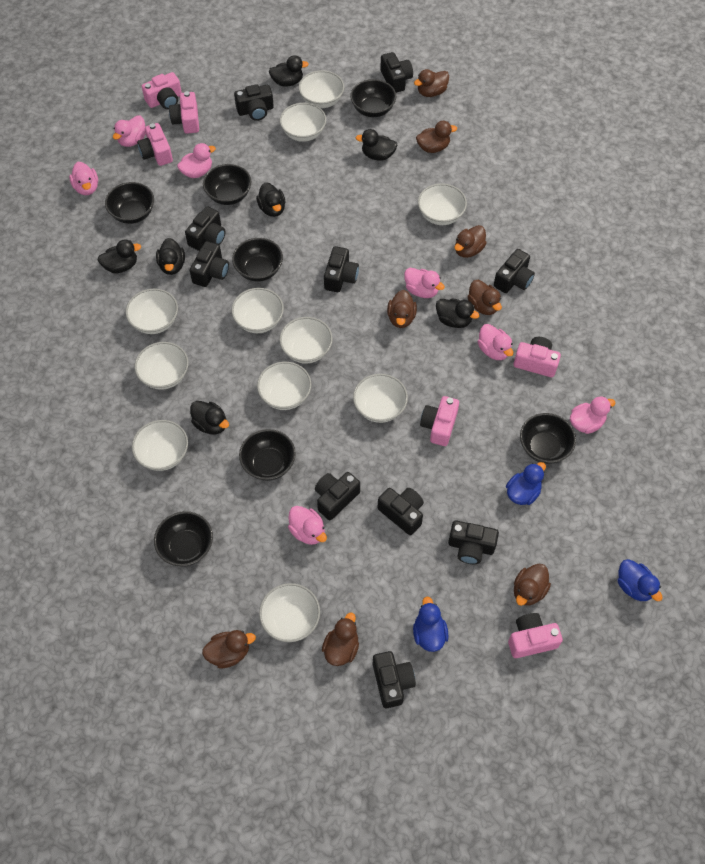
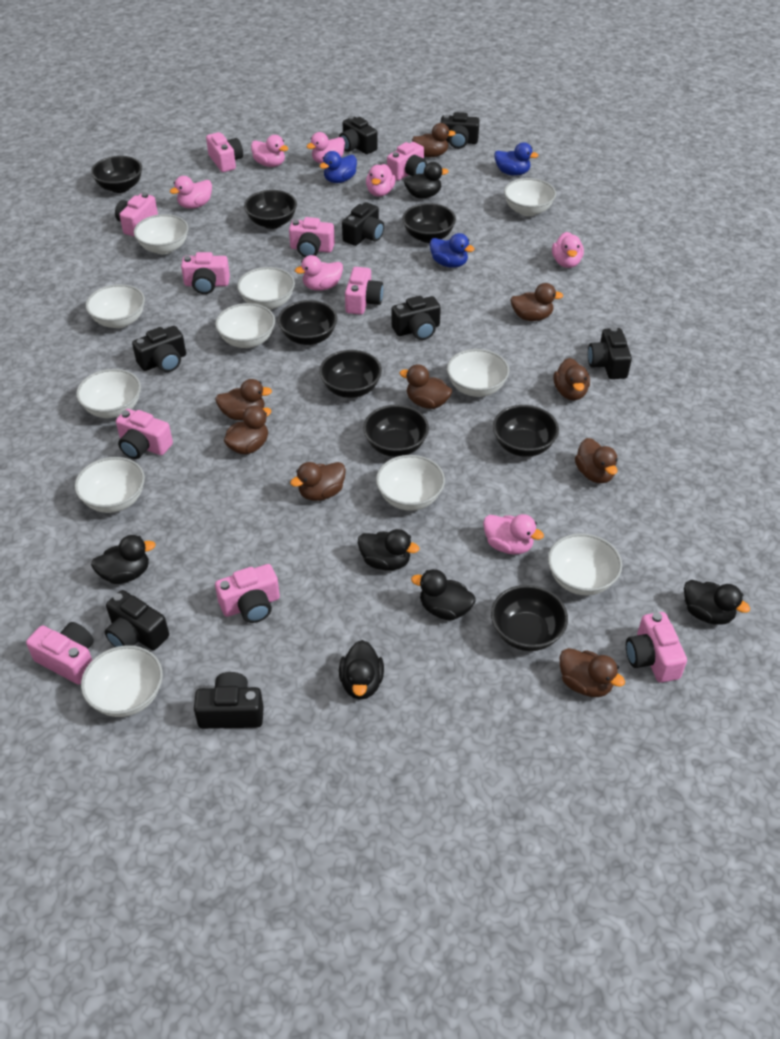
black bowl: [105,182,154,224] [154,511,213,566] [203,164,252,205] [232,238,283,281] [239,429,296,481] [350,79,396,117] [520,413,576,464] = 7 -> [91,156,142,193] [244,190,297,229] [278,300,337,345] [319,350,382,398] [363,405,429,457] [402,203,456,243] [491,585,568,651] [493,405,559,457] = 8
black camera: [185,206,226,251] [190,241,229,287] [234,84,274,121] [315,472,360,520] [324,246,359,292] [373,651,416,708] [377,488,424,535] [380,52,413,93] [448,520,499,564] [494,249,535,293] = 10 -> [105,590,169,650] [132,326,186,372] [194,672,264,729] [339,116,378,154] [342,202,384,246] [392,296,441,340] [441,112,480,149] [588,327,632,379] = 8
black duck: [98,239,141,273] [156,238,185,275] [190,401,229,435] [256,182,285,217] [269,55,309,86] [355,129,398,161] [436,298,480,328] = 7 -> [91,535,156,584] [339,640,384,700] [358,529,419,571] [404,162,449,198] [411,569,476,620] [684,580,750,625] = 6
brown duck: [202,630,256,668] [322,613,359,666] [387,290,417,328] [414,69,449,97] [416,121,457,153] [455,225,487,258] [467,280,502,315] [514,564,551,606] = 8 -> [215,379,272,420] [224,406,272,454] [290,462,346,501] [400,364,452,409] [412,123,456,157] [510,283,564,321] [553,358,590,400] [559,648,625,697] [575,438,618,483] = 9
pink camera: [137,123,173,166] [142,72,182,109] [169,91,199,134] [420,396,459,446] [508,613,563,658] [513,337,561,377] = 6 -> [26,622,94,685] [115,192,158,237] [116,409,173,459] [181,252,230,294] [206,132,243,172] [215,564,280,623] [289,217,335,257] [345,267,383,315] [387,142,427,181] [626,612,687,683] = 10

